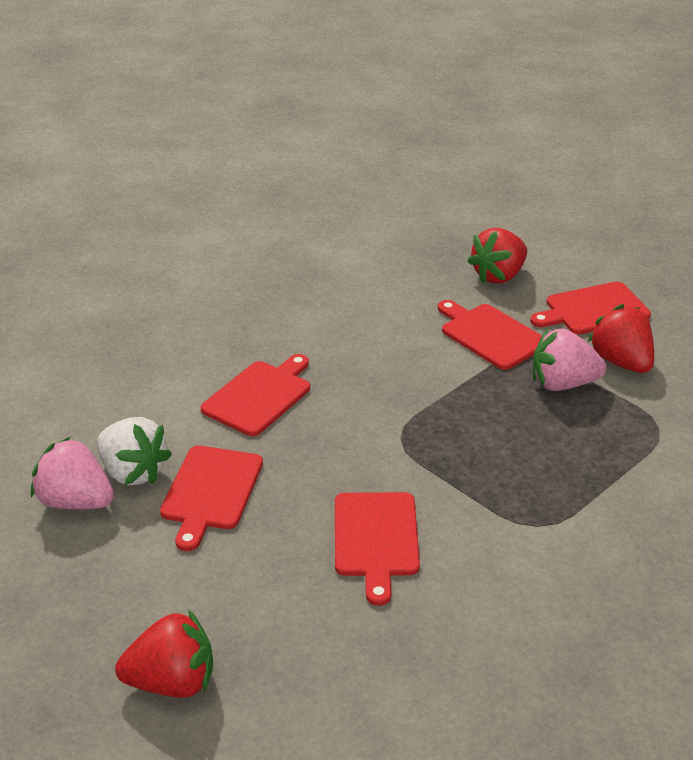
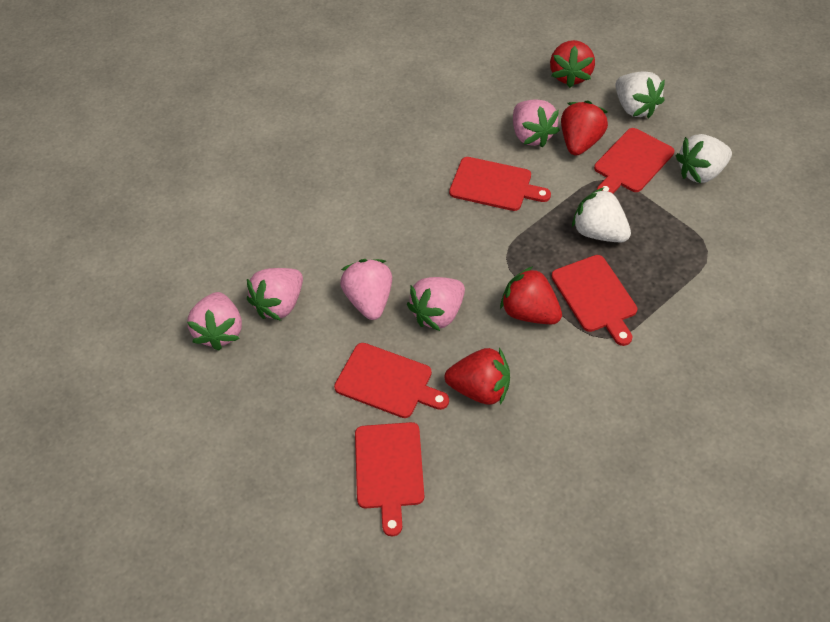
pink strawberry: [31,437,114,509] [533,328,607,391] = 2 -> [187,292,242,351] [247,268,303,321] [340,259,392,320] [407,277,465,331] [513,100,560,148] = 5
red strawberry: [115,610,213,698] [468,228,527,284] [588,304,654,373] = 3 -> [445,348,510,405] [500,266,562,324] [550,40,595,88] [561,100,608,156] = 4
white strawberry: [97,417,172,485] = 1 -> [572,187,631,242] [615,72,665,118] [676,134,732,184] = 3

